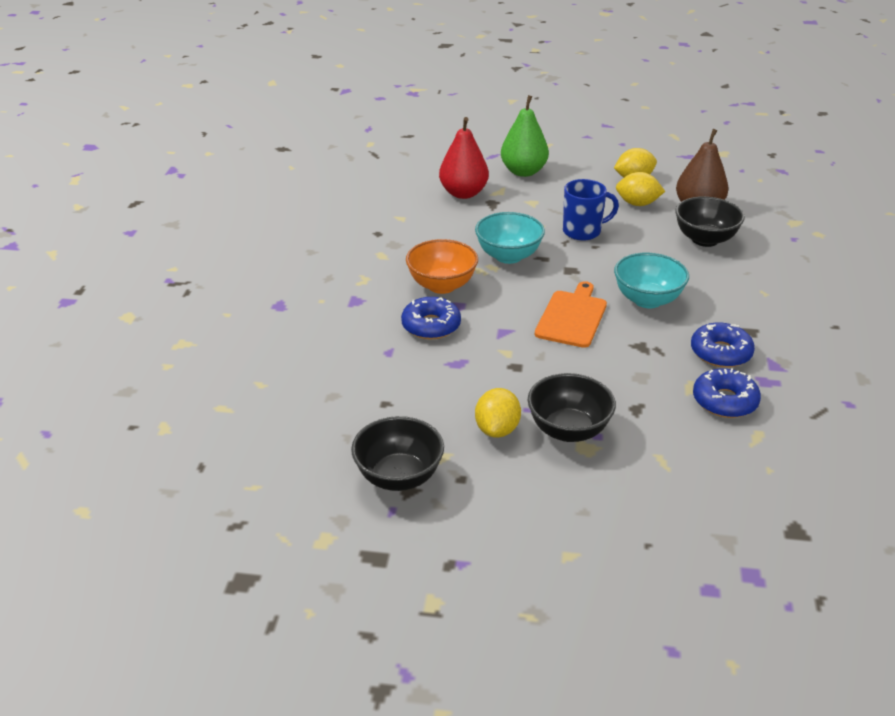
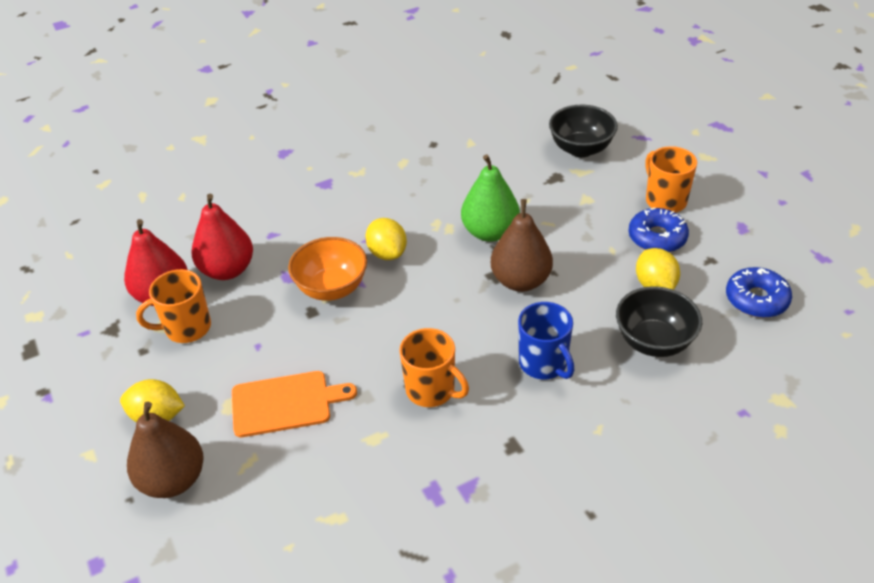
black bowl: [351,416,444,491] [528,373,616,442] [675,197,745,247] = 3 -> [549,105,618,157] [616,286,702,357] = 2
blue donut: [401,297,461,339] [691,322,755,368] [693,368,761,418] = 3 -> [628,208,689,252] [726,267,792,318] = 2
brown pear: [676,129,729,202] = 1 -> [127,402,204,498] [491,199,553,292] = 2
orange mug: none = 0 -> [136,269,211,343] [399,328,469,407] [645,146,697,213] = 3
red pear: [439,117,489,199] = 1 -> [124,219,188,306] [191,194,253,280] = 2
turquoise bowl: [475,212,545,264] [614,253,689,308] = 2 -> none = 0

